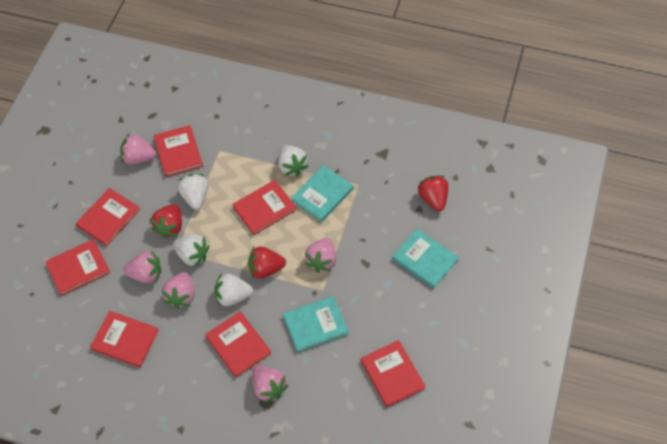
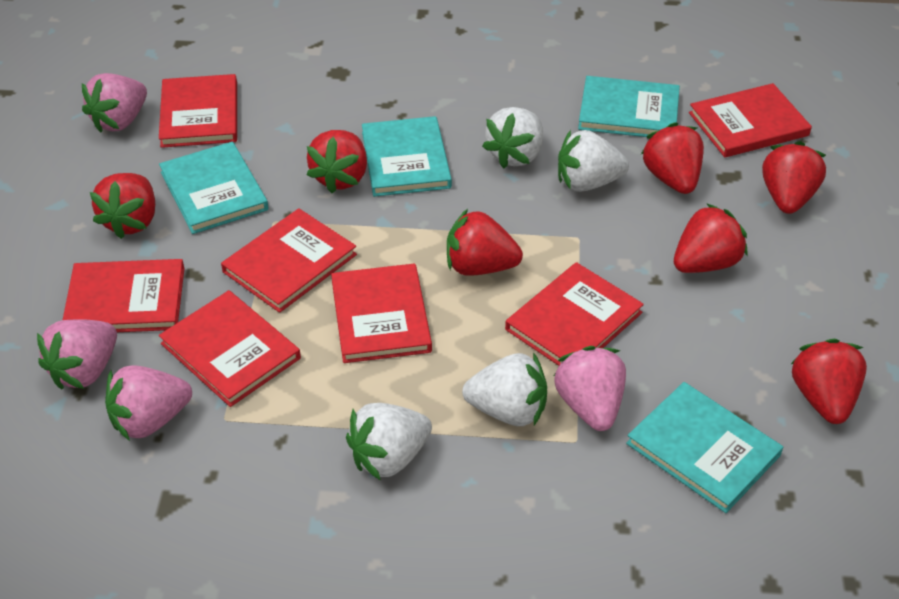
pink strawberry: [120,134,156,164] [123,250,161,283] [161,272,194,309] [252,366,288,403] [305,238,336,273] = 5 -> [37,320,117,390] [82,73,147,133] [105,365,192,441] [554,346,626,431] = 4
red strawberry: [150,204,182,238] [248,246,286,279] [417,175,448,211] = 3 -> [90,173,155,239] [307,130,367,193] [447,209,523,276] [641,123,704,194] [674,203,748,273] [762,141,826,214] [791,339,867,424] = 7
turquoise book: [283,296,349,352] [291,165,353,222] [392,229,459,288] = 3 -> [159,142,269,234] [362,116,452,197] [578,76,680,137] [626,382,783,513] = 4

